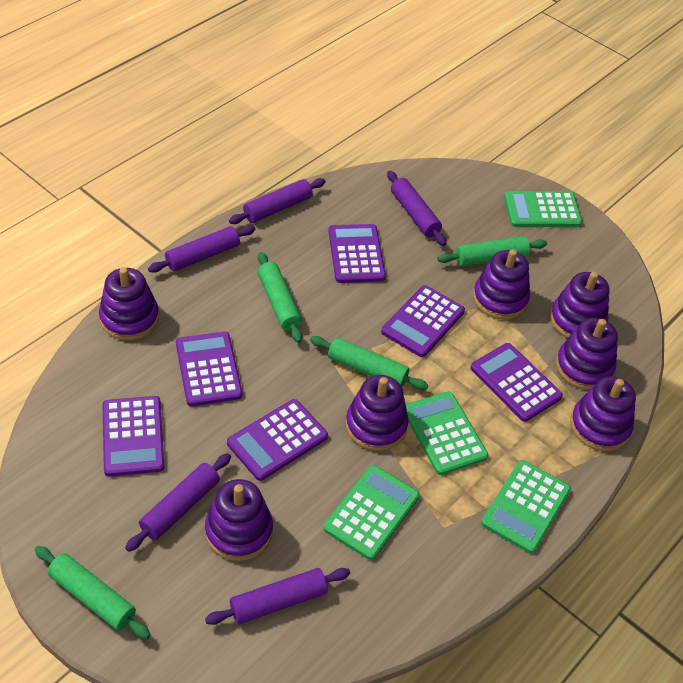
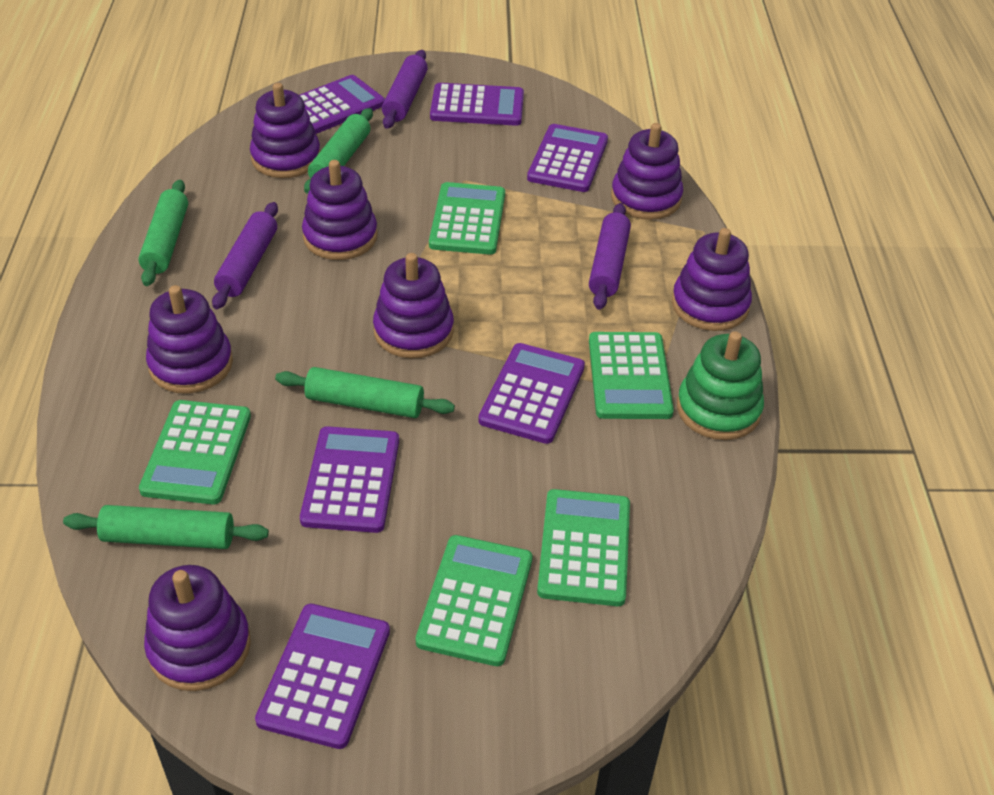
green calculator: [323,465,420,560] [405,391,488,475] [481,460,571,553] [504,191,582,227] = 4 -> [139,400,251,504] [416,535,533,666] [429,182,505,255] [537,489,630,606] [589,332,674,419] = 5
green stacking toy: none = 0 -> [677,331,764,440] = 1
purple rolling pin: [125,453,231,552] [148,226,255,273] [205,568,350,625] [229,178,326,224] [387,171,446,246] = 5 -> [212,202,278,309] [382,50,428,129] [589,203,631,310] = 3

